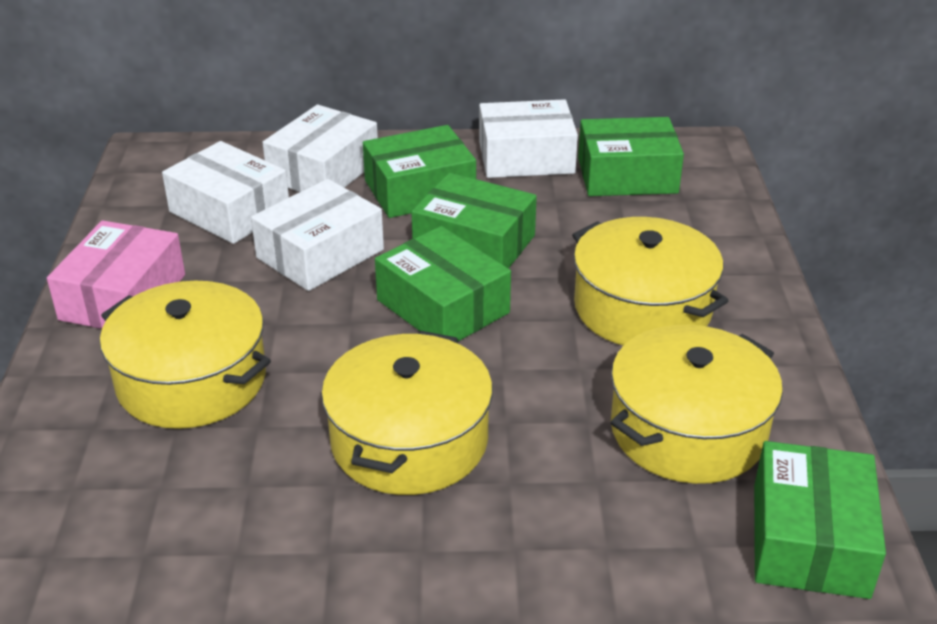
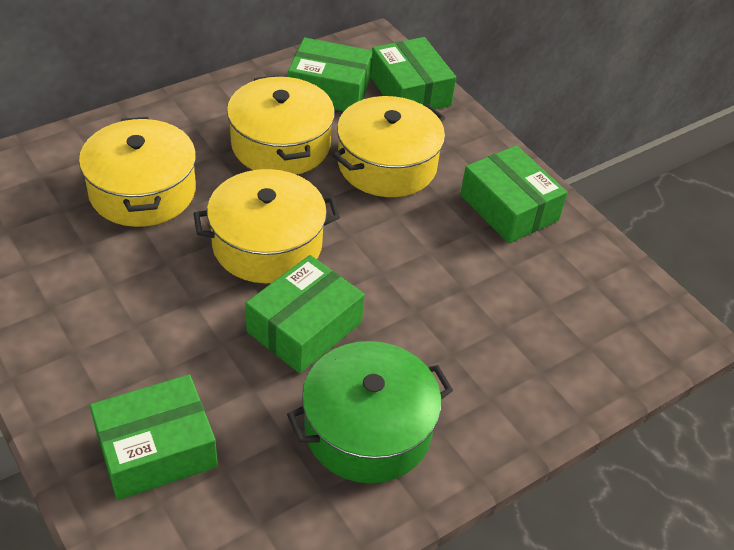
green pot: none = 0 -> [287,341,453,483] = 1
pink box: [47,220,185,329] = 1 -> none = 0
white box: [162,141,289,244] [251,179,384,291] [262,105,378,192] [479,99,578,178] = 4 -> none = 0

